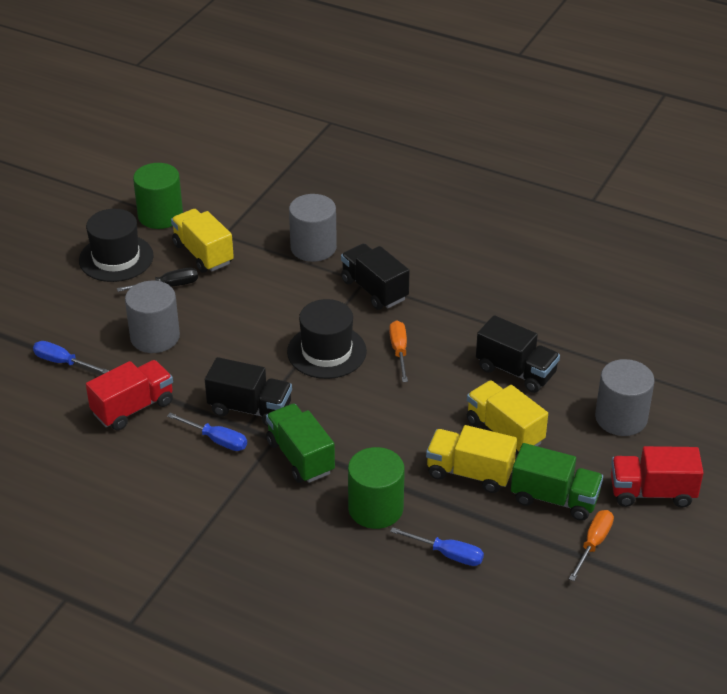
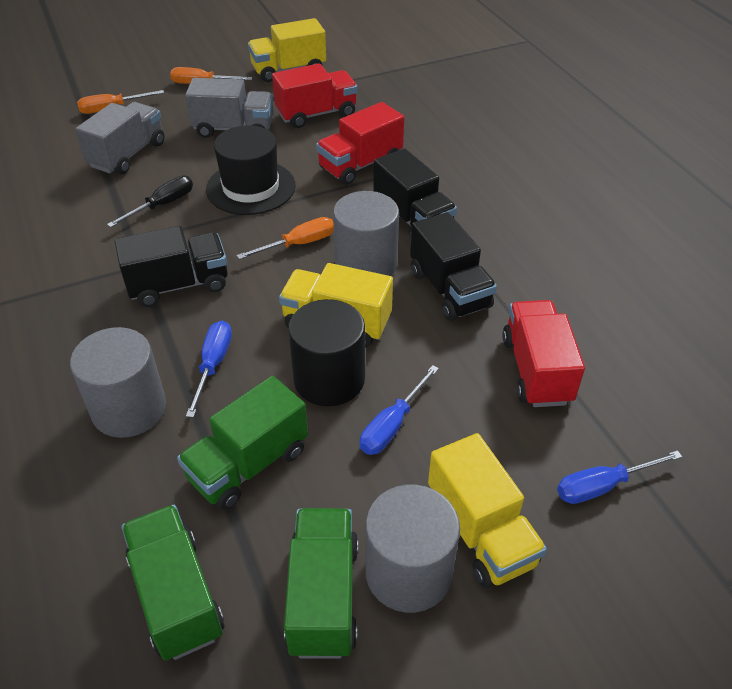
black cylinder: none = 0 -> [288,299,365,406] = 1
black hat: [79,209,154,282] [287,299,367,379] = 2 -> [206,125,295,215] = 1
green cylinder: [133,163,183,229] [348,447,405,529] = 2 -> none = 0
green truck: [266,404,335,483] [511,443,603,521] = 2 -> [121,505,224,661] [177,376,308,510] [284,508,358,659] = 3
grey truck: none = 0 -> [75,102,164,175] [185,78,274,138] = 2
orange screwdriver: [389,320,408,382] [569,510,614,581] = 2 -> [77,90,164,114] [170,67,252,84] [237,217,334,260] = 3
red truck: [86,360,173,430] [611,446,704,508] = 2 -> [272,63,358,128] [316,102,404,185] [502,300,585,407] = 3

